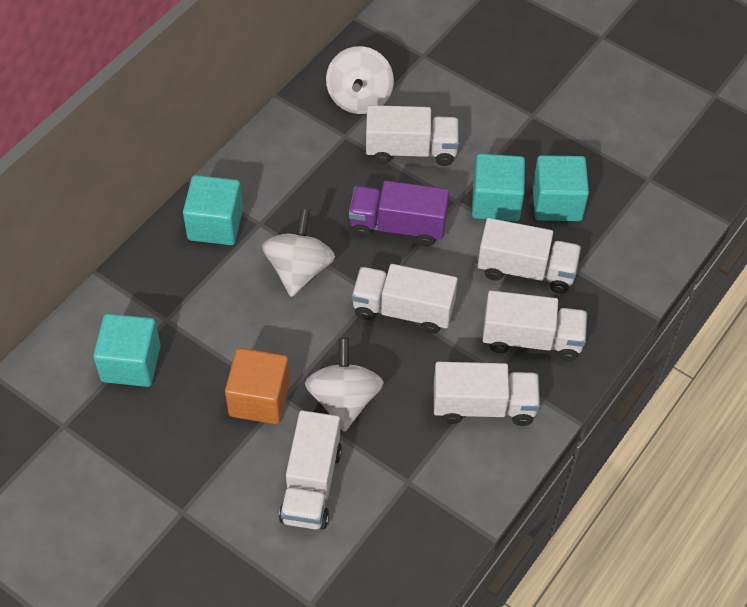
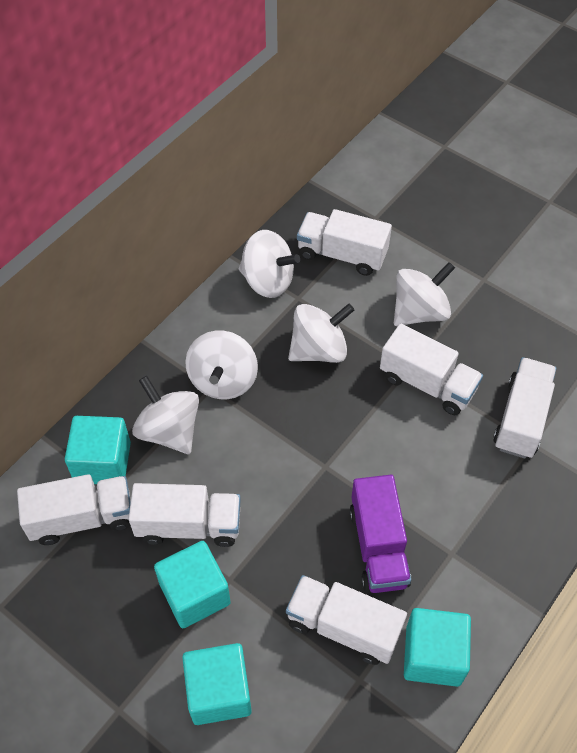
orange cube: [225,348,290,424] = 1 -> none = 0
white spinning top: [262,209,335,297] [305,338,384,432] [326,46,394,114] = 3 -> [132,376,199,454] [185,331,258,399] [239,230,300,298] [288,304,354,363] [394,262,455,326] = 5

